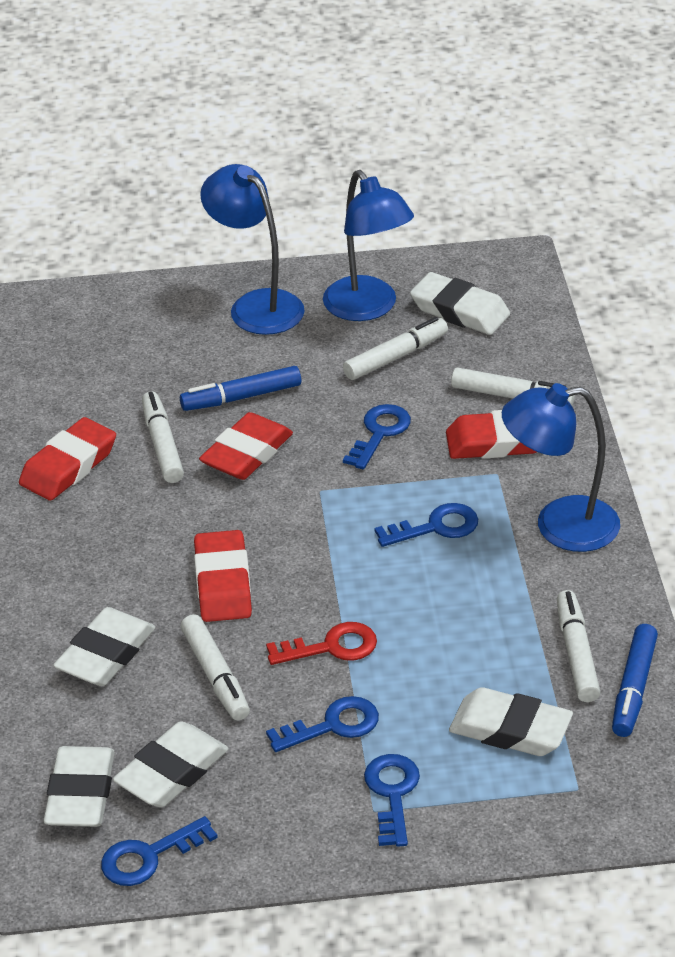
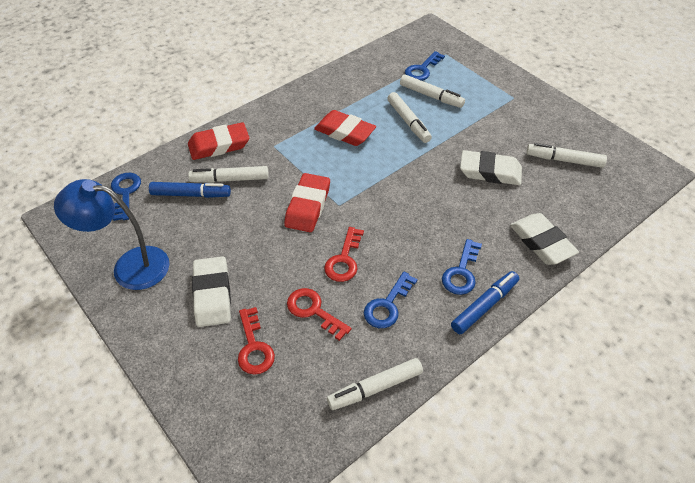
blue key: [101,816,218,886] [266,696,379,752] [343,404,411,469] [364,754,420,847] [375,503,478,547] = 5 -> [111,173,141,221] [364,272,418,328] [405,51,445,81] [442,239,482,295] = 4
blue lamp: [200,164,304,335] [323,170,414,321] [502,383,620,552] = 3 -> [54,179,169,290] = 1
red eraser: [19,417,116,501] [194,530,252,622] [199,412,293,480] [446,410,537,459] = 4 -> [188,122,249,160] [284,173,330,232] [314,110,376,146] = 3
red key: [266,622,377,665] = 1 -> [238,307,275,375] [287,288,351,341] [324,227,364,282] = 3
white eraser: [44,746,115,827] [53,607,156,686] [113,722,228,807] [410,272,510,335] [449,687,573,756] = 5 -> [192,256,231,327] [460,150,522,185] [510,213,579,265] = 3

